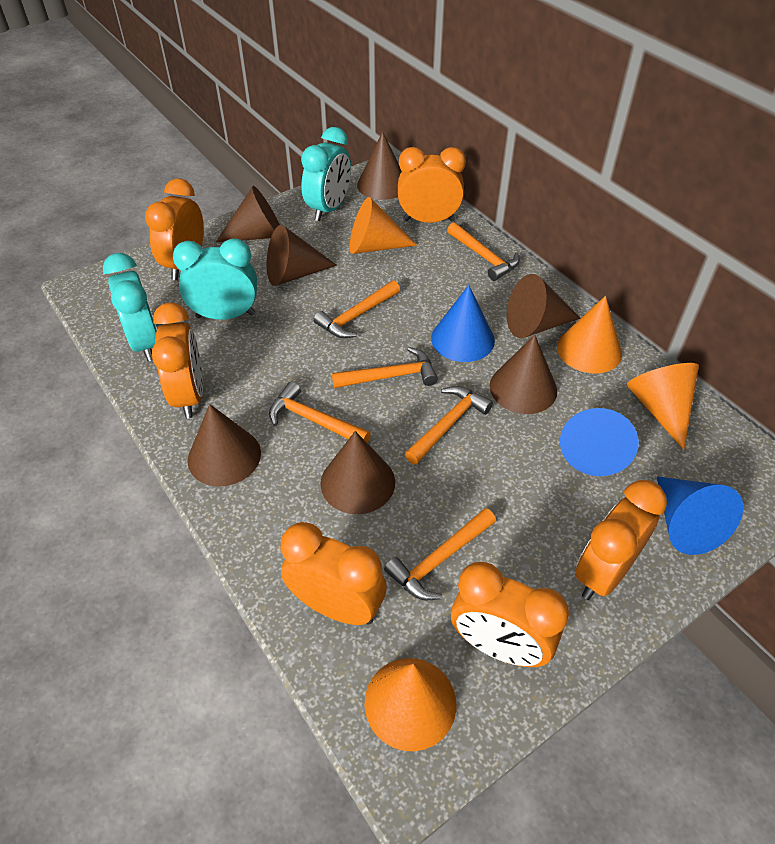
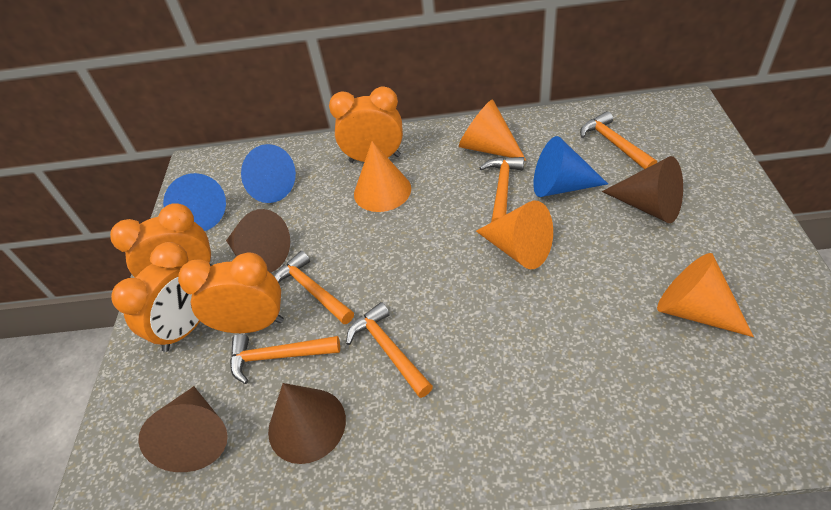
brown cone: [188,404,261,487] [216,186,280,242] [267,225,337,286] [320,431,395,514] [357,132,402,200] [490,335,557,414] [507,274,580,338] = 7 -> [138,386,228,472] [226,209,290,273] [268,383,346,464] [602,156,683,223] = 4
orange clock: [145,178,204,280] [152,303,203,418] [281,522,387,625] [398,147,466,223] [451,562,569,667] [575,480,667,600] = 6 -> [110,203,212,277] [111,242,200,352] [178,252,284,333] [329,86,403,163] = 4
orange hammer: [269,382,371,443] [313,280,400,338] [332,347,438,388] [384,508,496,600] [405,386,493,465] [447,222,520,281] = 6 -> [230,334,340,384] [274,251,354,324] [346,302,433,398] [479,157,524,222] [580,111,657,169] = 5
turquoise clock: [103,253,157,361] [173,238,257,320] [301,127,351,221] = 3 -> none = 0

